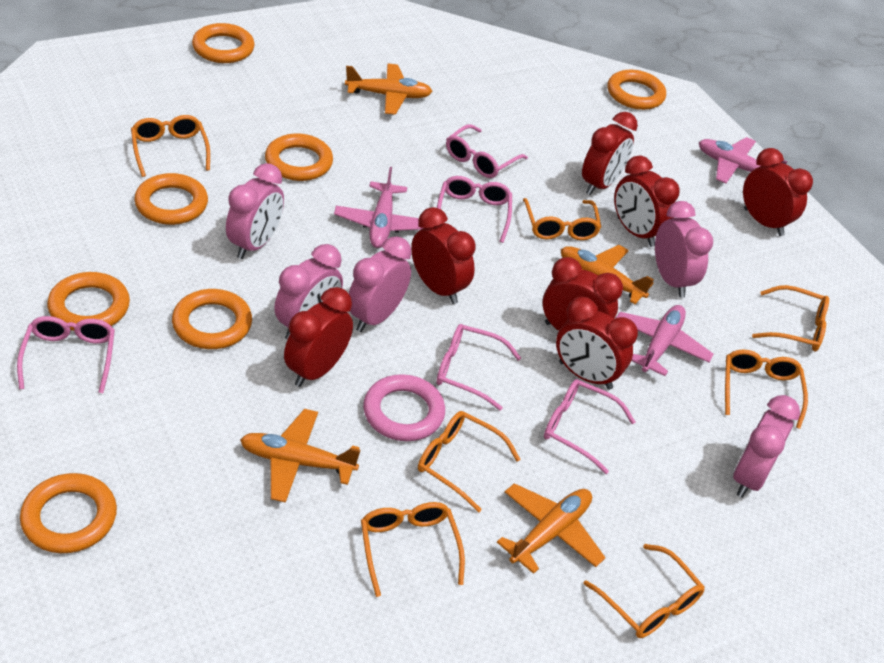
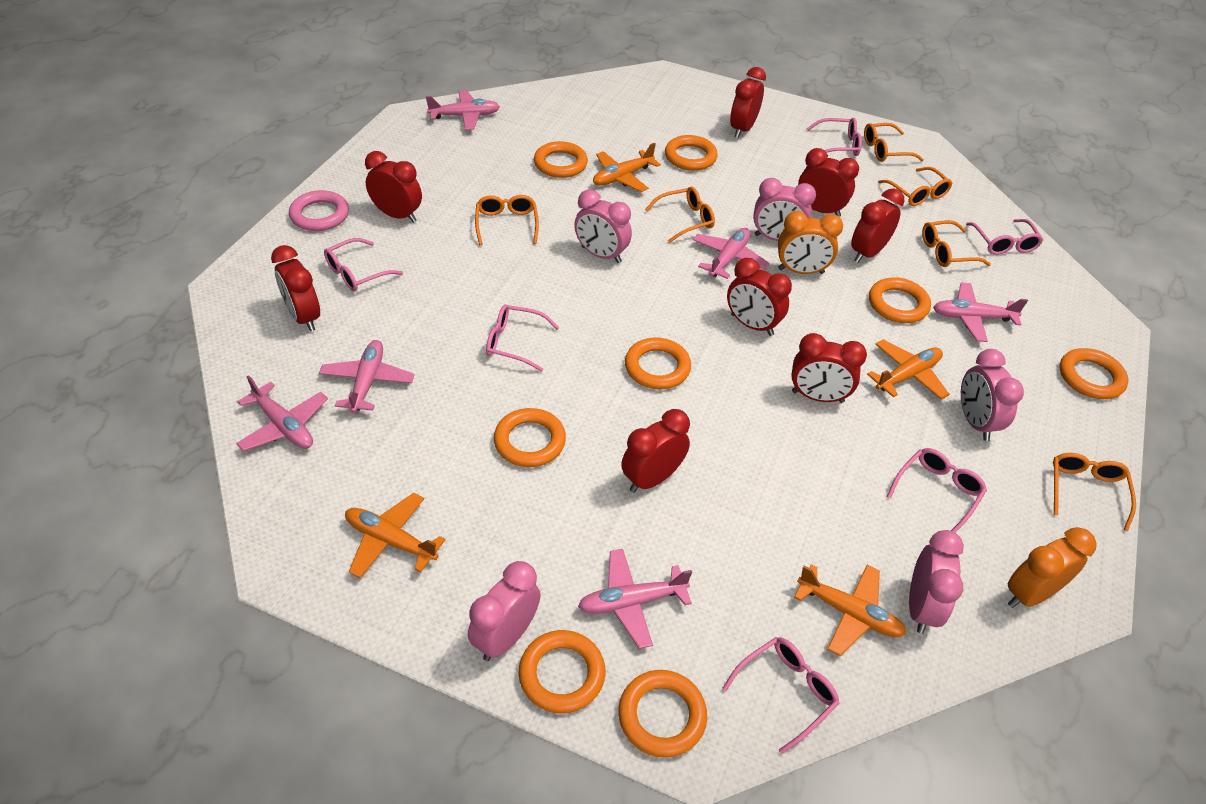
orange clock: none = 0 -> [778,211,843,274] [1008,527,1097,608] = 2
orange glasses: [131,115,210,177] [361,502,465,597] [418,411,521,512] [523,198,601,240] [583,544,705,638] [725,350,808,429] [752,285,829,351] = 7 -> [475,195,539,245] [645,187,715,243] [864,123,924,162] [878,167,952,206] [922,220,991,267] [1053,453,1136,531] = 6
orange ring: [20,473,117,553] [47,272,130,331] [134,173,208,225] [172,289,252,349] [192,23,255,63] [265,134,333,181] [608,70,666,110] = 7 -> [494,408,566,467] [519,630,606,713] [534,141,588,178] [618,670,707,758] [625,338,691,389] [665,135,718,171] [869,277,931,323] [1060,348,1129,399] = 8
pink glasses: [17,316,115,393] [436,324,521,411] [437,176,512,243] [446,124,528,178] [544,379,635,474] = 5 -> [324,238,403,291] [486,305,559,372] [723,637,840,754] [806,118,862,156] [887,448,987,533] [966,219,1043,255] = 6
pink plane: [334,167,423,248] [616,305,714,376] [699,137,787,183] = 3 -> [236,375,328,451] [319,340,415,413] [426,90,500,130] [578,549,692,649] [693,228,770,279] [933,282,1028,342] = 6
red clock: [284,287,353,387] [411,207,476,304] [543,257,623,331] [556,297,638,390] [582,112,638,195] [614,156,680,247] [743,148,813,236] = 7 -> [271,245,320,332] [365,151,422,223] [621,409,690,493] [727,258,792,336] [730,67,766,138] [791,333,867,403] [798,148,859,217] [851,188,904,263] = 8

